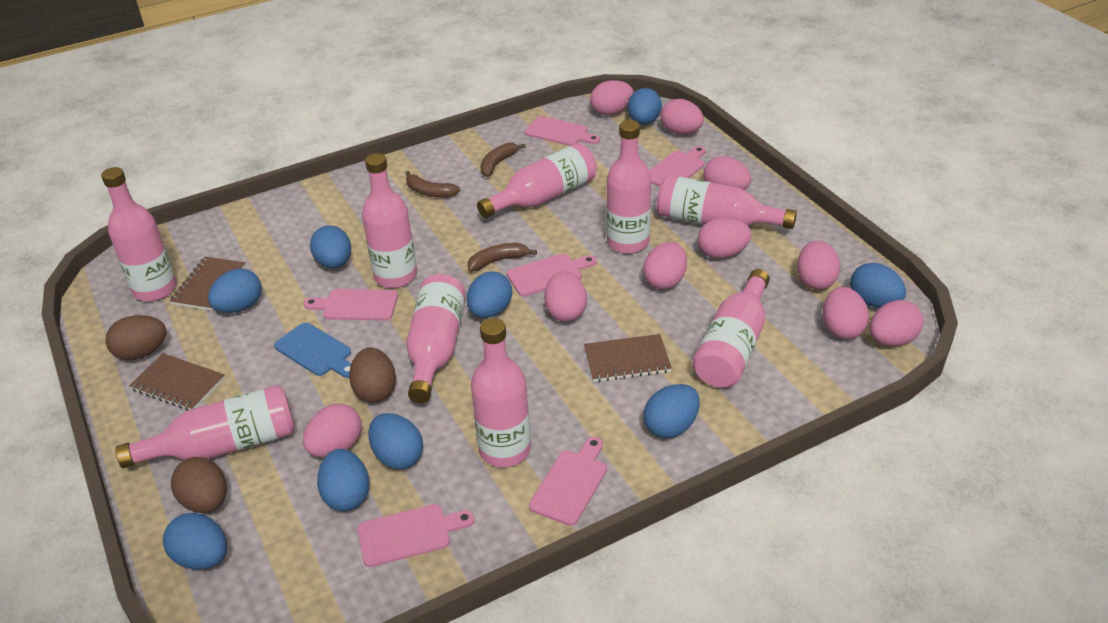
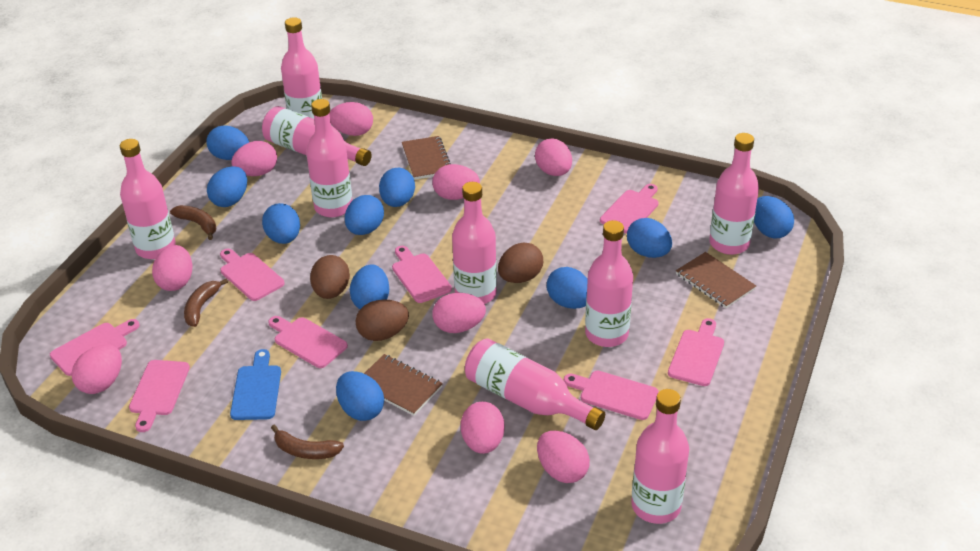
blue egg: [163,513,227,570] [208,269,262,313] [310,225,351,268] [317,449,369,511] [368,413,423,470] [467,271,512,318] [628,88,662,125] [643,384,700,438] [850,263,906,308] = 9 -> [206,125,249,160] [207,166,247,207] [262,203,300,244] [336,371,384,421] [345,195,384,235] [350,264,389,309] [379,168,415,207] [547,267,588,309] [627,218,672,258] [754,196,794,238] = 10
pink cutting board: [304,289,398,321] [357,504,475,567] [507,254,597,296] [525,116,600,146] [529,437,607,526] [649,146,706,187] = 6 -> [50,319,140,376] [129,360,190,432] [220,249,285,301] [268,316,348,368] [392,246,452,303] [564,371,659,420] [600,184,659,234] [668,318,724,386] = 8
pink egg: [303,404,362,458] [544,271,587,322] [590,80,634,116] [643,242,687,290] [660,99,704,134] [698,218,752,259] [703,156,751,190] [797,241,840,290] [823,287,869,339] [870,300,924,346] = 10 -> [71,345,122,394] [152,245,192,291] [231,141,277,176] [329,102,373,136] [432,164,480,200] [432,293,486,333] [461,402,505,454] [535,138,572,176] [537,431,590,483] = 9

